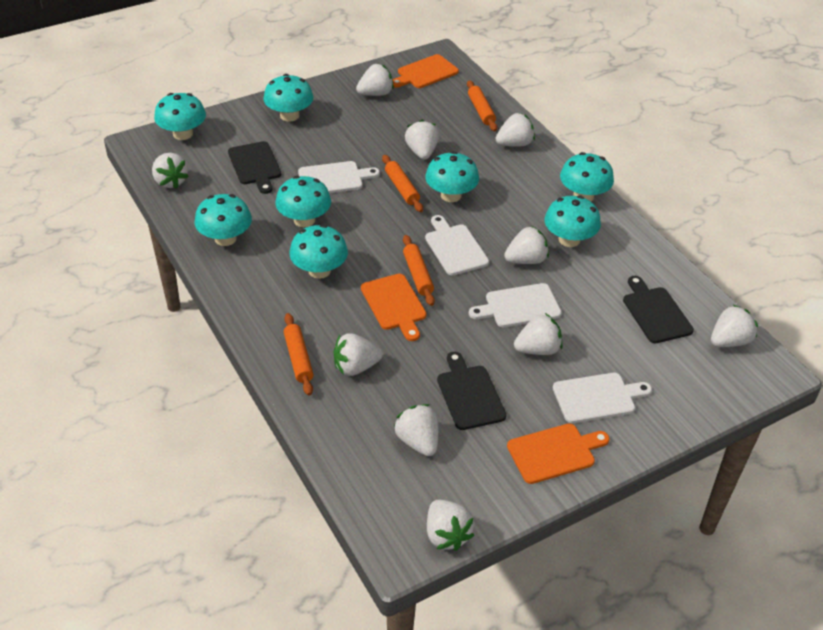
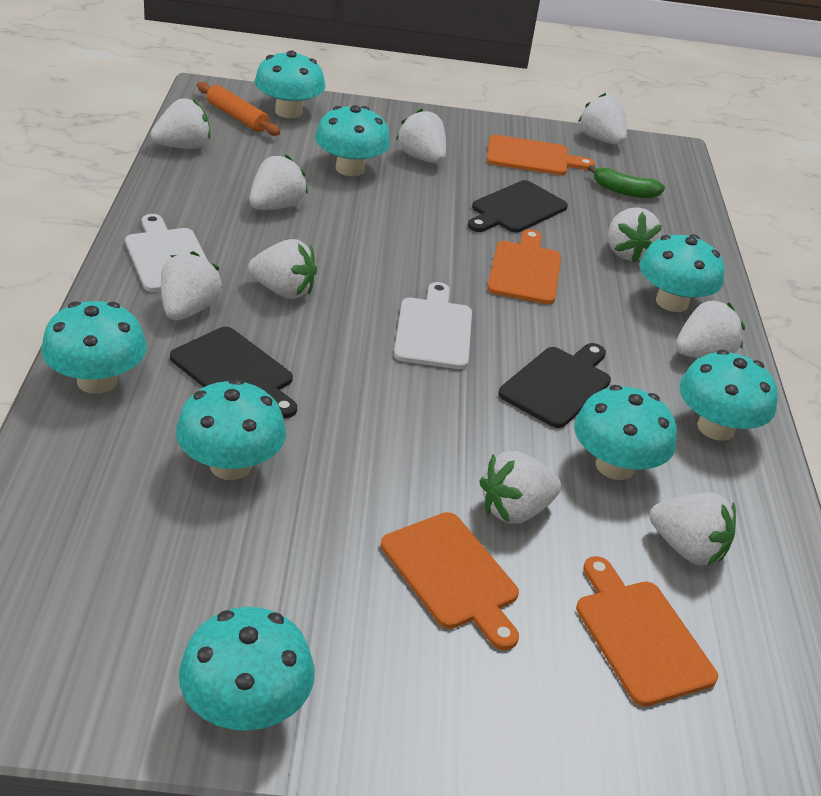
green banana: none = 0 -> [588,165,665,198] = 1
orange cutting board: [361,274,427,341] [393,54,459,88] [507,423,610,484] = 3 -> [381,512,519,650] [487,135,595,175] [487,229,561,304] [576,556,718,706] = 4
orange rolling pin: [284,313,314,396] [382,155,423,212] [403,235,435,306] [467,80,497,132] = 4 -> [197,82,280,136] = 1
white cutting board: [298,161,380,193] [425,215,489,275] [469,283,562,327] [553,373,652,423] = 4 -> [125,214,208,292] [394,282,472,369] = 2

